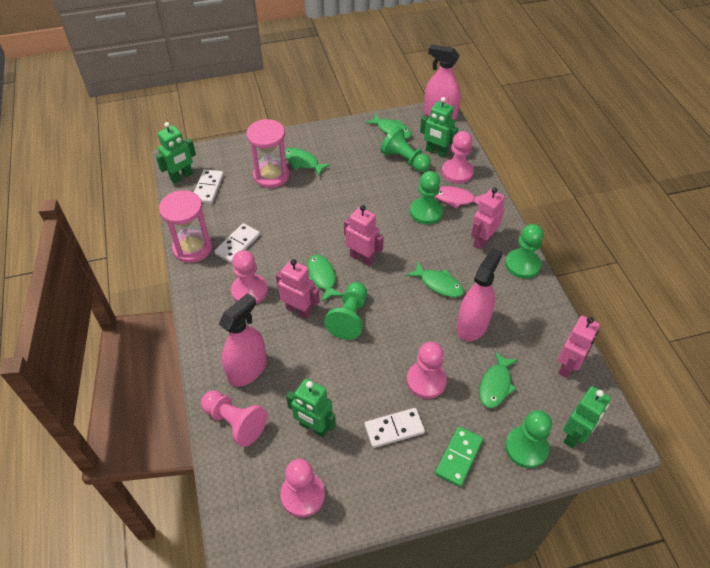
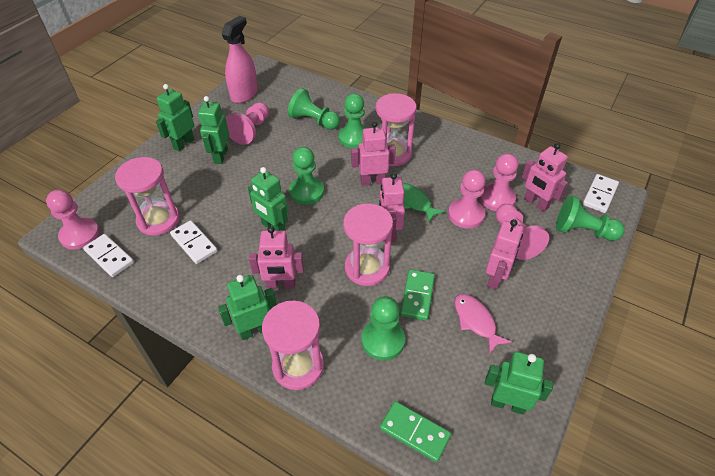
green domino: [435,426,483,487] = 1 -> [380,401,451,462] [400,269,435,321] = 2
green fish: [285,148,331,176] [308,254,343,302] [366,113,412,139] [406,262,464,297] [479,351,518,408] = 5 -> [403,183,445,222] = 1
green robot: [156,122,196,184] [286,379,336,437] [420,97,458,157] [563,386,611,448] = 4 -> [156,84,194,151] [198,96,229,164] [218,275,277,340] [248,167,288,231] [485,352,553,415] = 5
pink hourglass: [159,190,212,263] [246,119,289,188] = 2 -> [115,157,180,236] [262,301,324,390] [343,203,393,286] [376,93,416,166] = 4
pink robot: [276,259,320,319] [344,205,384,266] [471,187,505,250] [558,316,600,378] = 4 -> [249,226,304,289] [351,121,396,186] [379,173,405,242] [486,219,524,290] [522,143,568,212] = 5
pink spray bottle: [219,293,267,387] [424,44,461,120] [457,248,502,341] = 3 -> [222,16,258,103] = 1

